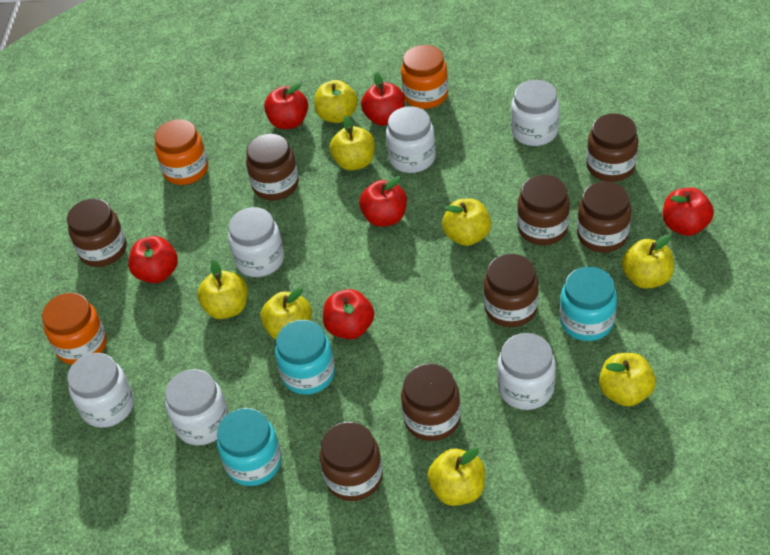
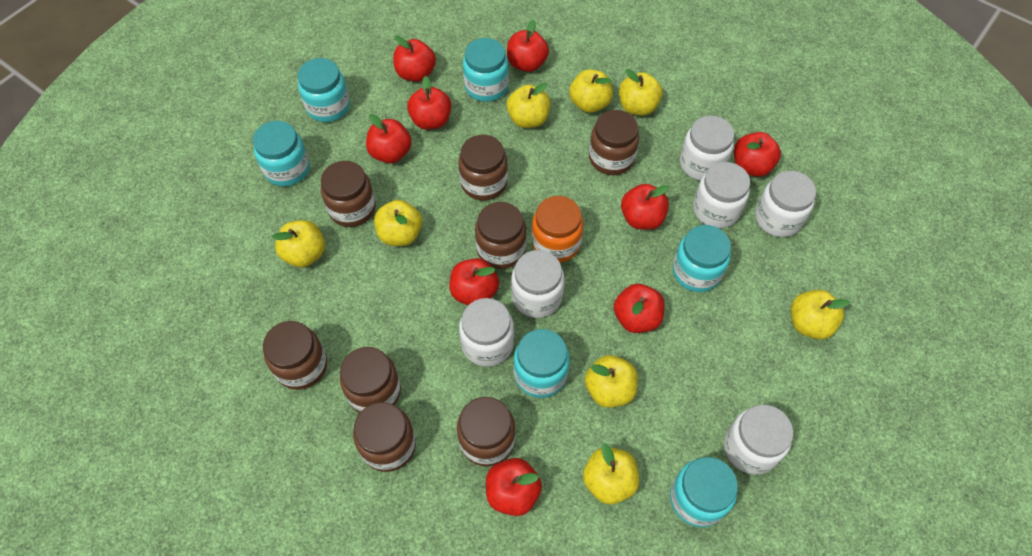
orange jar: [42,293,107,365] [154,119,208,185] [401,45,448,109] = 3 -> [532,196,583,263] = 1
red apple: [128,236,178,283] [264,83,308,129] [323,289,374,339] [359,176,407,227] [361,72,405,126] [663,188,714,236] = 6 -> [366,114,412,163] [393,36,436,82] [407,76,451,130] [449,258,499,305] [486,458,542,516] [507,20,549,72] [614,284,665,333] [621,184,669,230] [734,132,781,177] = 9
turquoise jar: [217,408,282,486] [275,320,335,395] [560,266,617,341] = 3 -> [253,121,310,186] [298,58,350,122] [463,38,509,102] [513,329,570,398] [670,457,738,527] [673,225,731,292] = 6

